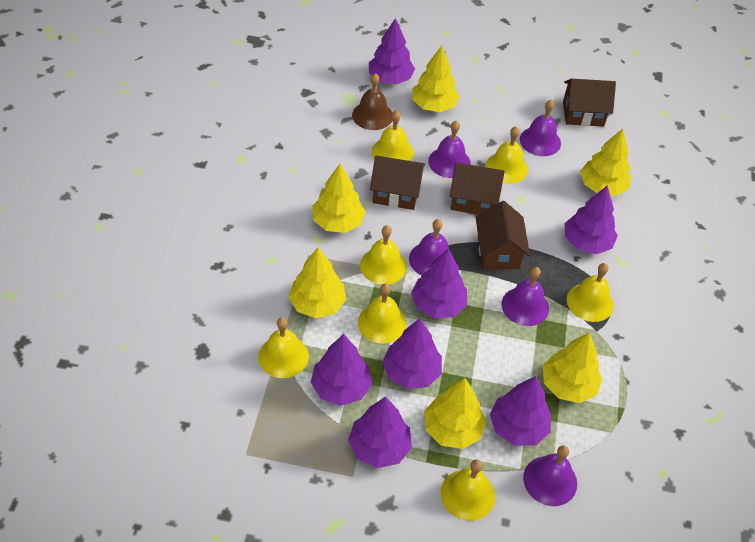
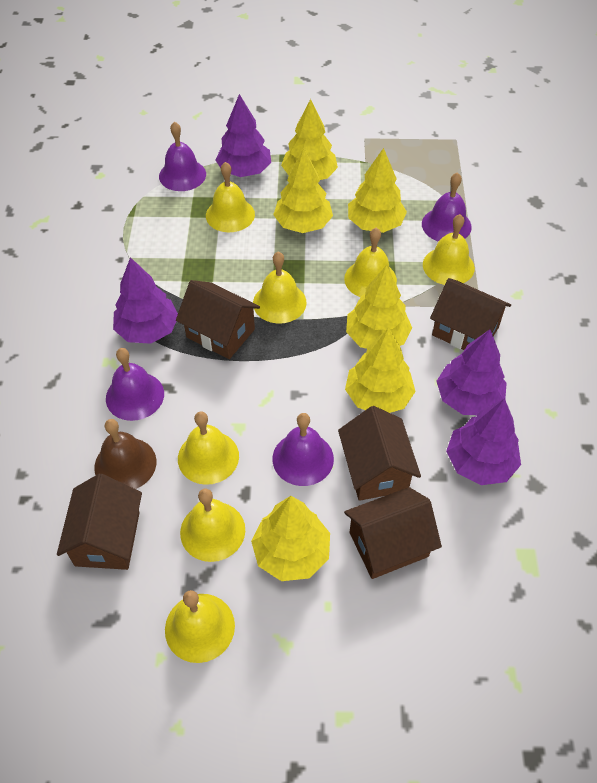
brown house: [370,155,425,210] [450,162,505,215] [476,201,530,269] [563,79,616,127] = 4 -> [57,474,142,570] [176,280,260,359] [338,406,421,501] [344,487,442,579] [430,278,511,350] = 5
purple bell: [409,219,455,275] [428,121,471,178] [502,267,549,326] [520,100,561,156] [523,445,577,506] = 5 -> [106,348,164,421] [159,122,206,191] [273,413,334,486] [422,172,472,242] = 4
purple tree: [311,334,372,406] [348,396,412,468] [369,18,415,84] [382,318,442,389] [411,249,467,318] [490,376,551,446] [565,185,618,254] = 7 -> [113,257,178,344] [215,94,271,177] [436,329,506,415] [446,398,521,485] = 4

